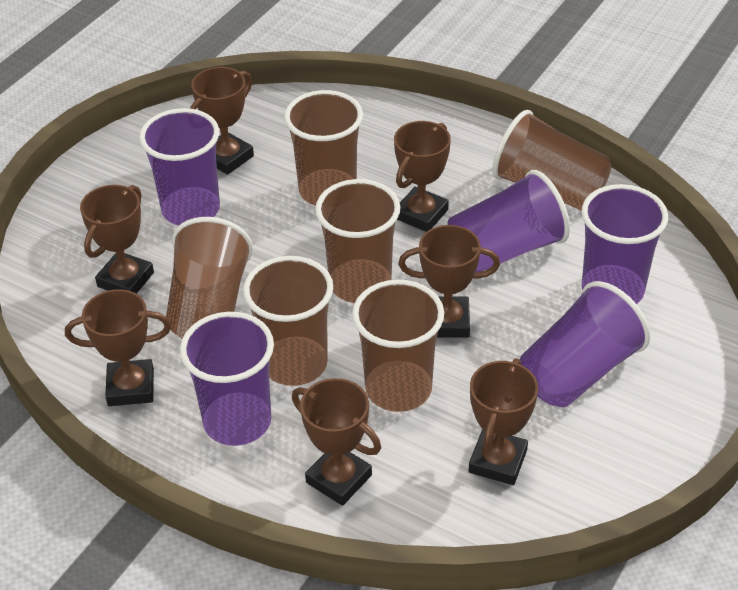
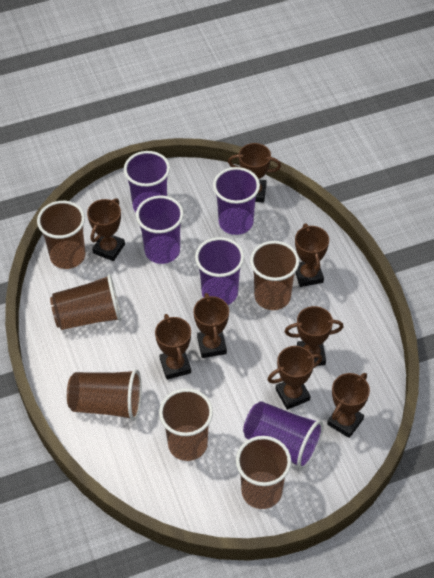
brown trophy: [65,289,171,406] [80,185,154,294] [190,67,254,175] [292,378,381,506] [394,121,451,232] [398,225,500,338] [469,358,538,485] = 7 -> [87,198,125,261] [155,314,191,380] [193,293,229,358] [228,143,281,203] [268,346,322,410] [284,306,343,366] [295,223,329,287] [327,373,370,438] = 8

